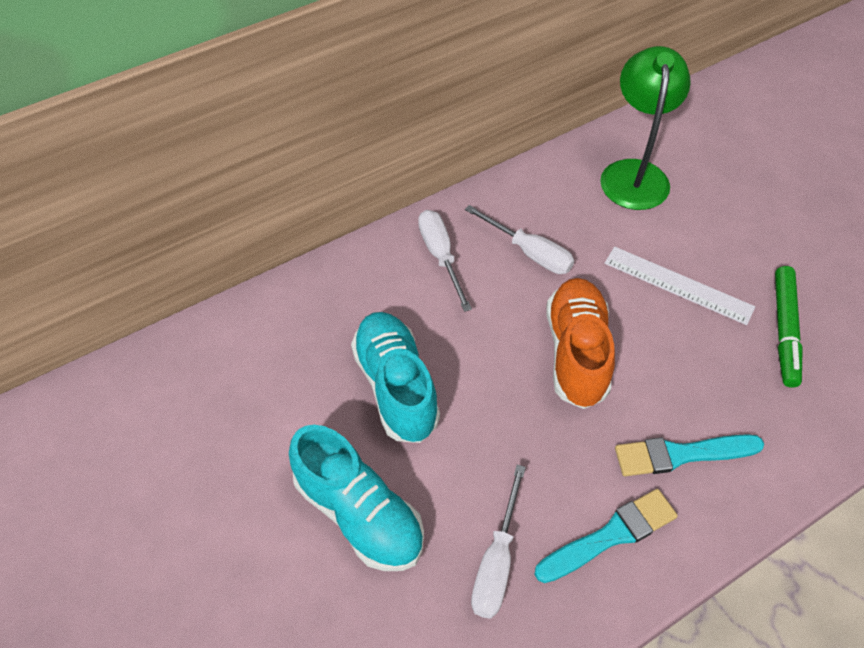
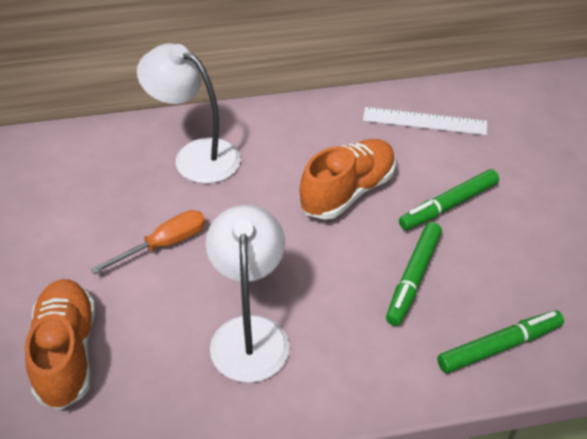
green lamp: [600,46,691,210] = 1 -> none = 0
green marker: [775,266,803,388] = 1 -> [386,222,442,326] [399,169,499,230] [437,310,564,373] = 3
orange screwdriver: none = 0 -> [90,210,205,274] = 1
orange shoe: [547,278,615,409] = 1 -> [25,279,95,410] [299,139,396,220] = 2
turquoise brush: [535,489,678,583] [615,434,764,476] = 2 -> none = 0
turquoise shoe: [289,425,424,571] [351,312,440,443] = 2 -> none = 0
white lamp: none = 0 -> [137,43,241,184] [206,205,290,383] = 2
white screwdriver: [418,210,472,312] [465,205,574,274] [471,465,526,619] = 3 -> none = 0

